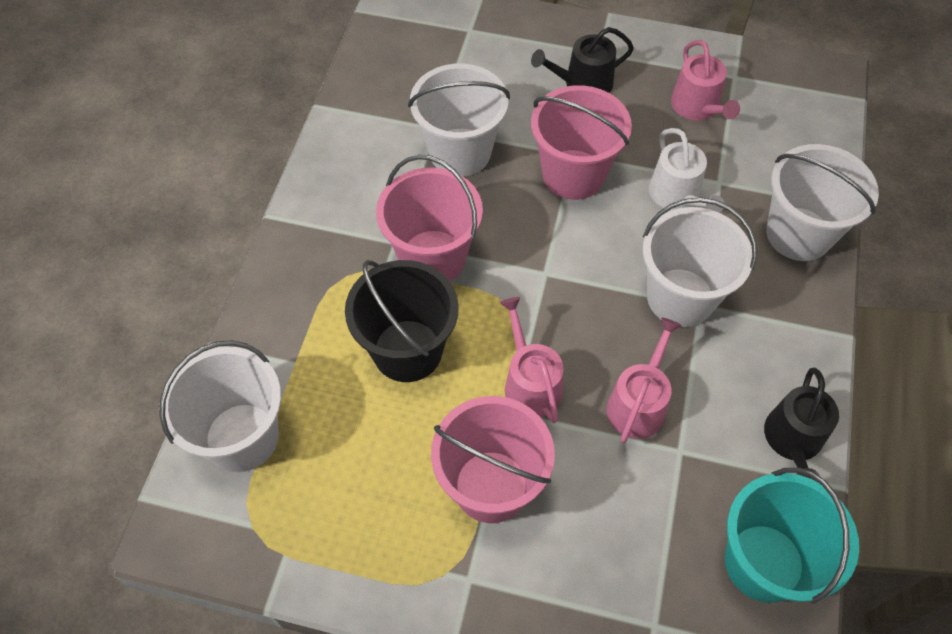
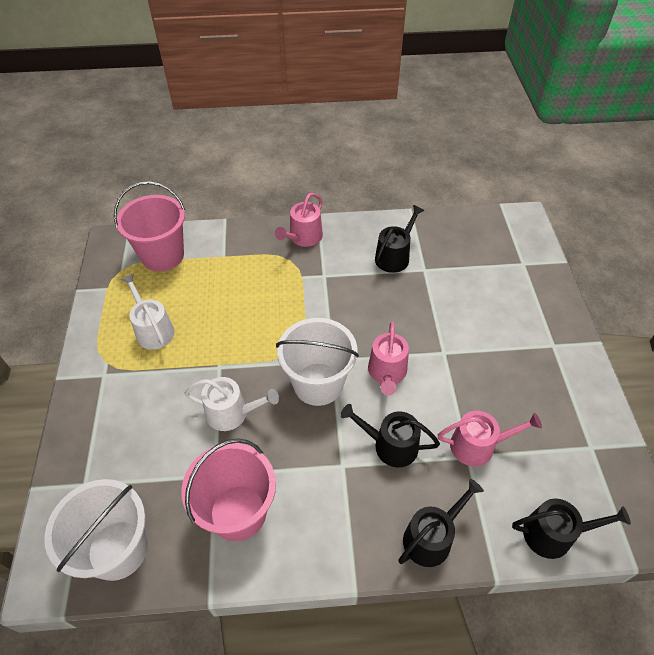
black bucket: [345,260,459,382] = 1 -> none = 0
black watering can: [531,27,634,93] [764,368,839,482] = 2 -> [341,404,440,467] [375,205,424,273] [399,479,484,567] [512,499,631,559] = 4
pink bucket: [376,155,483,281] [431,396,555,523] [531,85,632,200] = 3 -> [114,181,185,271] [181,438,276,541] = 2
turquoise bucket: [725,468,859,604] = 1 -> none = 0
white bucket: [159,340,281,472] [408,64,510,177] [643,197,757,327] [766,144,879,261] = 4 -> [44,479,148,581] [276,318,359,406] = 2
white watering can: [649,128,724,213] = 1 -> [121,274,175,350] [184,377,279,431] = 2

